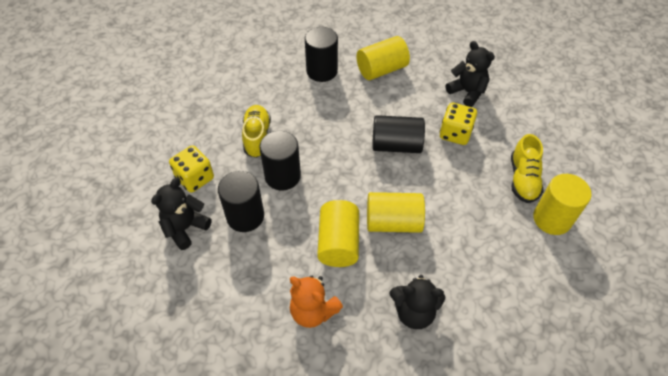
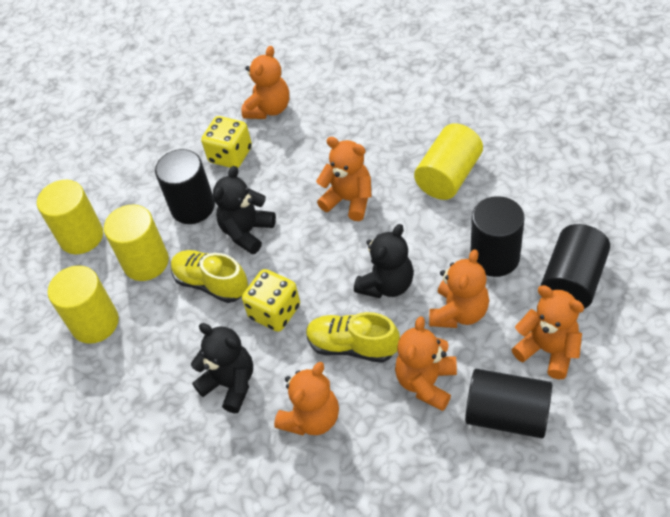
orange teddy bear: [290,275,343,328] = 1 -> [241,46,289,119] [274,362,339,435] [316,137,371,221] [395,316,457,411] [429,249,489,328] [511,285,584,380] = 6

